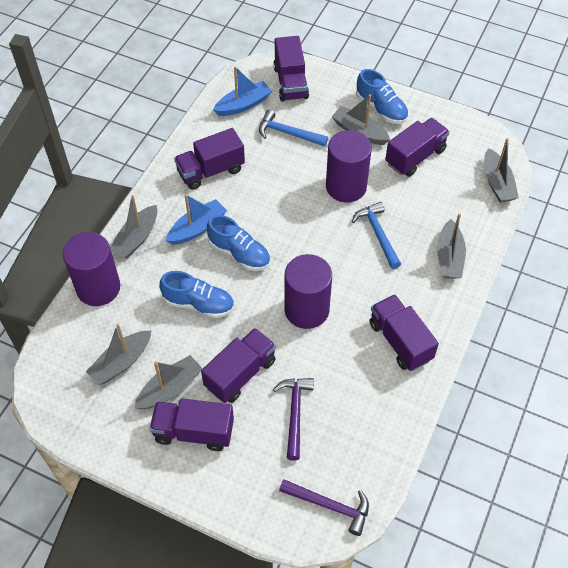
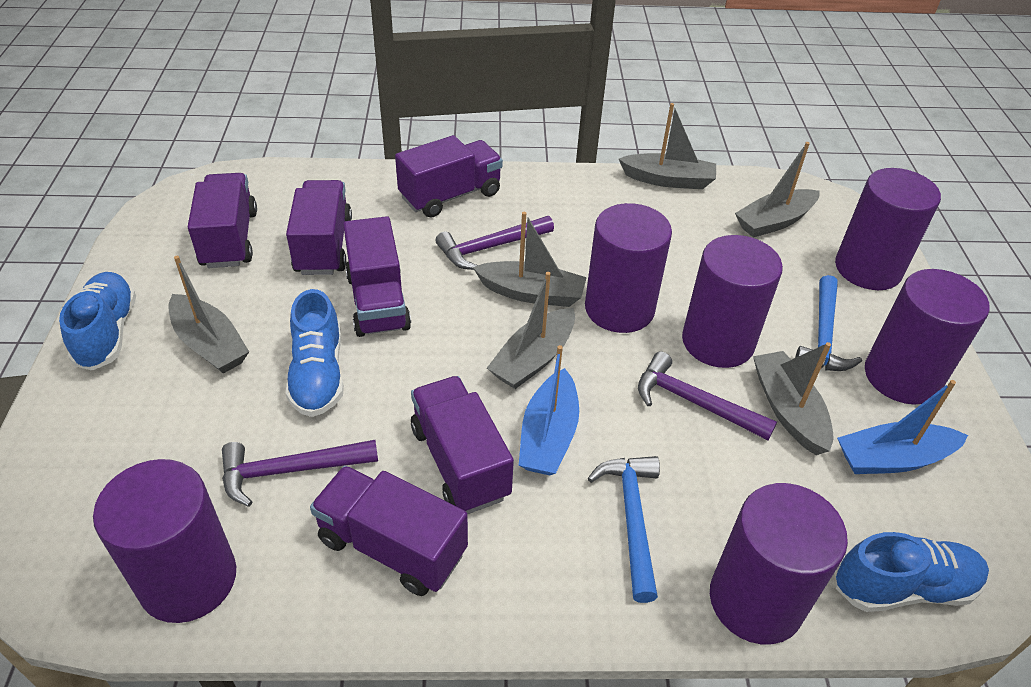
purple cylinder: [63,232,120,306] [285,254,332,329] [326,130,372,203] = 3 -> [93,459,236,623] [585,203,672,333] [682,235,783,368] [710,483,848,644] [835,168,941,290] [865,269,990,404] = 6
purple hammer: [273,378,314,461] [279,479,369,536] = 2 -> [222,440,378,507] [435,216,554,270] [638,351,777,440] = 3

